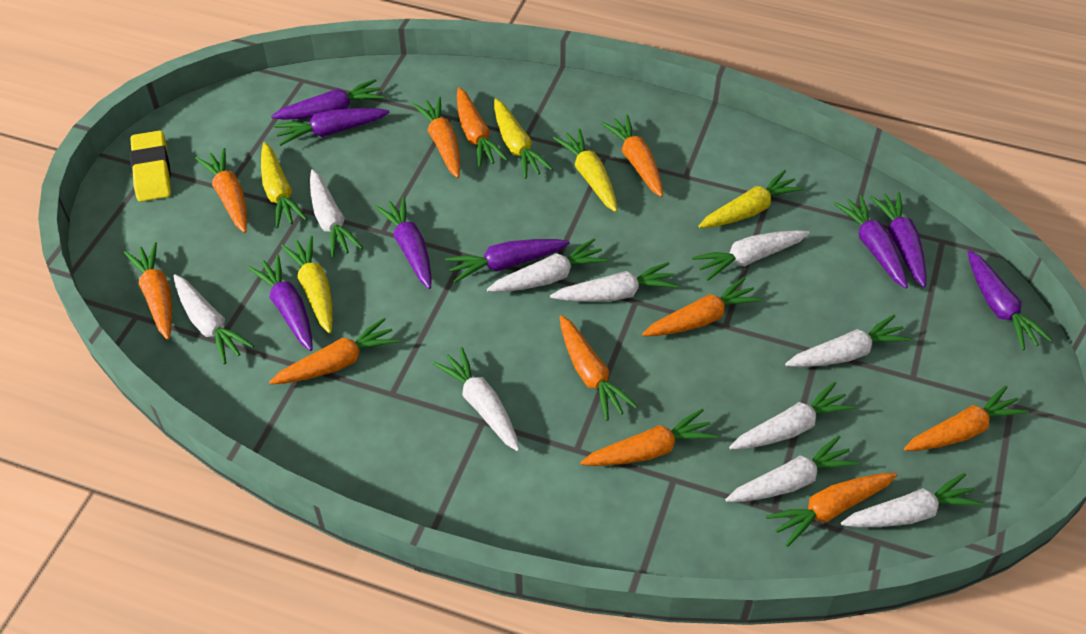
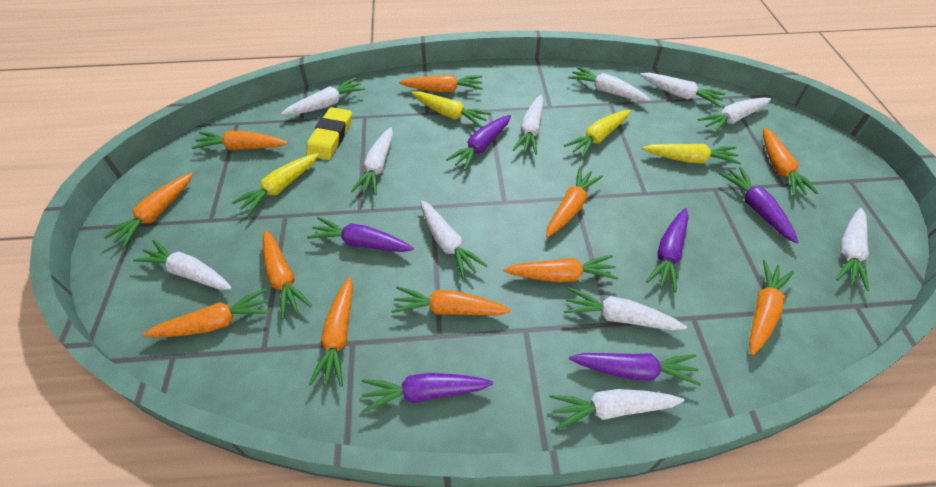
purple carrot: [248,255,313,351] [271,79,385,120] [274,108,390,146] [375,197,432,289] [445,239,570,283] [834,195,908,288] [870,192,927,287] [967,250,1052,350] = 8 -> [307,217,414,252] [362,373,493,413] [446,115,511,171] [569,353,701,386] [646,208,688,293] [720,167,798,243] = 6
white carrot: [173,274,254,364] [310,169,363,258] [433,347,520,451] [487,238,609,292] [550,262,678,302] [692,230,810,281] [725,435,859,502] [729,382,856,450] [785,315,912,367] [841,473,983,527] = 10 -> [133,240,232,290] [281,78,365,115] [351,127,393,195] [420,200,488,279] [513,95,544,155] [549,389,684,430] [564,287,687,331] [568,66,651,101] [640,73,726,107] [698,98,771,133] [836,208,869,291] = 11
yellow carrot: [261,142,307,228] [281,236,333,334] [494,99,553,179] [553,128,617,212] [698,170,805,228] = 5 -> [232,153,319,216] [411,91,491,127] [564,110,631,158] [642,144,741,164] = 4

